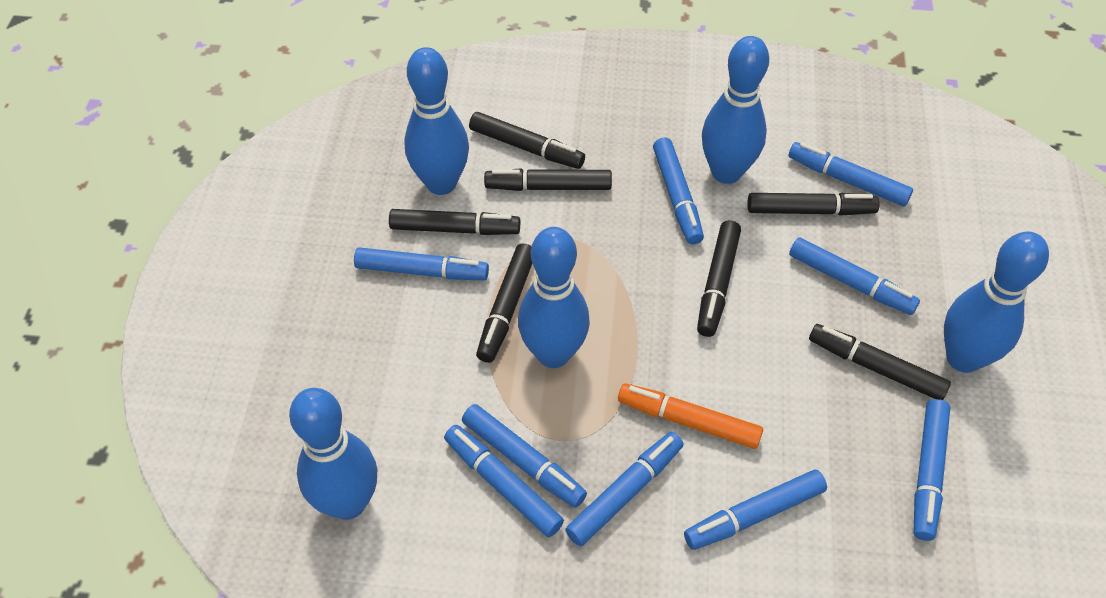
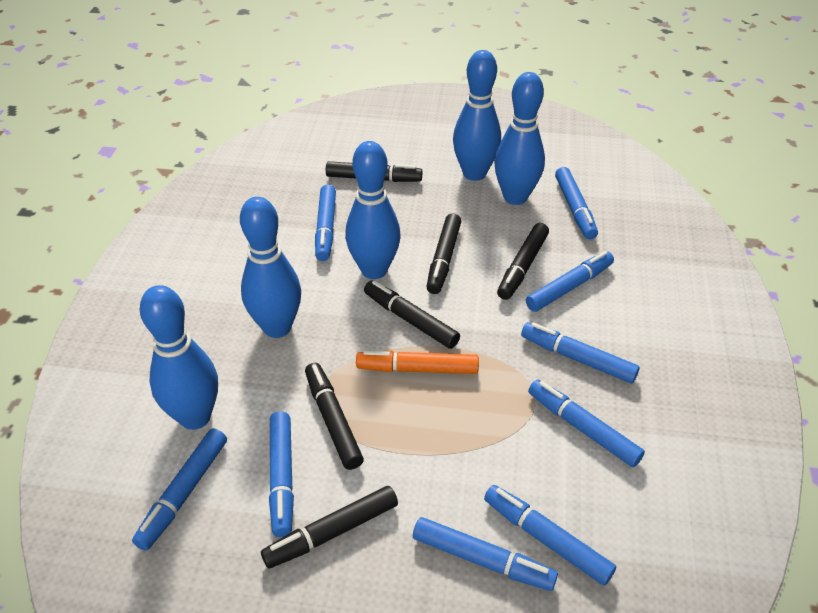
black marker: [389,209,520,235] [469,112,585,169] [476,243,532,363] [484,168,612,191] [697,220,741,337] [747,193,880,216] [809,324,951,400] = 7 -> [261,486,398,569] [305,363,364,470] [326,161,422,182] [364,281,460,349] [426,213,461,294] [497,223,549,300] = 6

